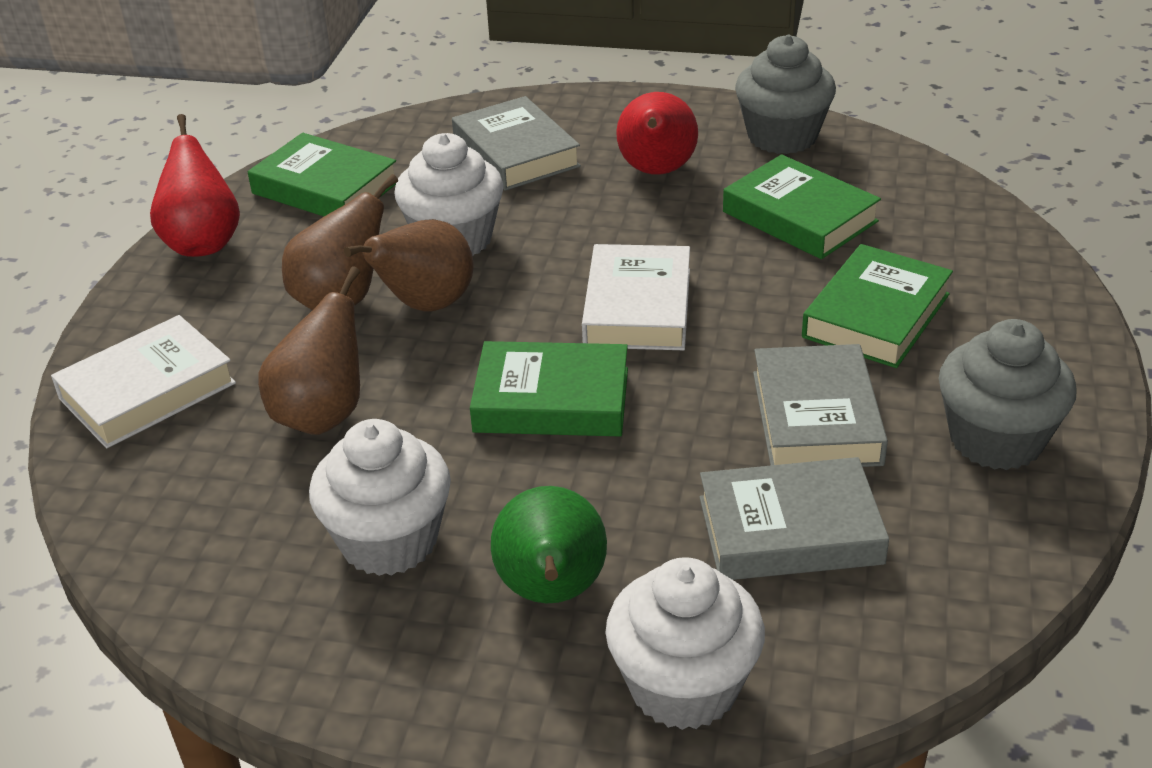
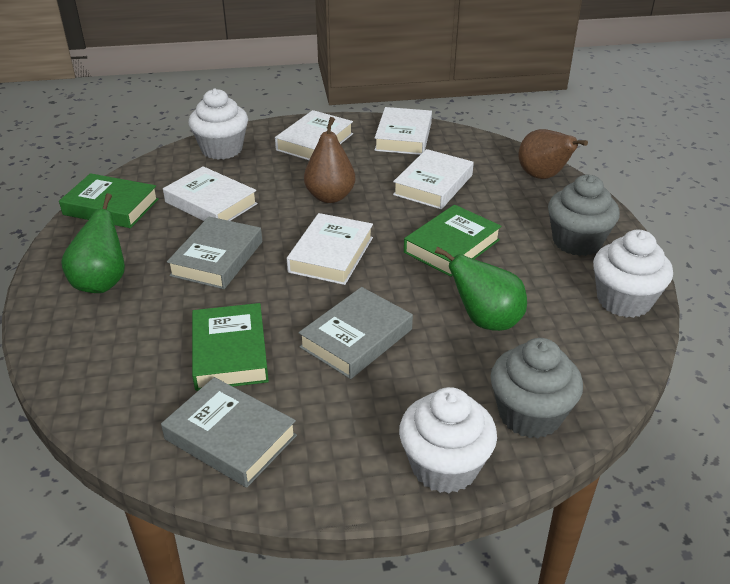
brown pear: [258,267,360,435] [282,174,398,310] [344,219,473,312] = 3 -> [304,117,355,203] [518,129,588,179] = 2
green book: [248,133,396,216] [470,341,628,436] [723,154,881,259] [802,244,953,368] = 4 -> [59,173,159,228] [192,303,269,391] [404,205,501,277] = 3
green pear: [491,486,607,604] = 1 -> [61,193,125,293] [435,246,527,331] = 2
red pear: [150,114,240,257] [616,92,698,175] = 2 -> none = 0
white book: [51,315,236,448] [582,244,690,350] = 2 -> [163,166,258,221] [275,110,353,160] [287,213,373,285] [374,107,432,155] [393,149,474,209] = 5

